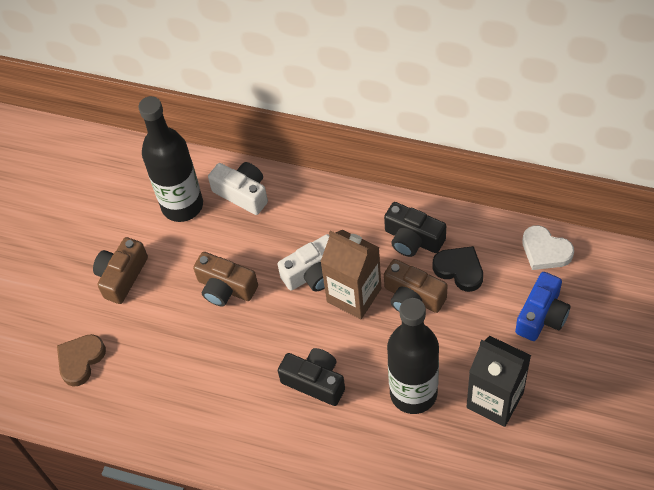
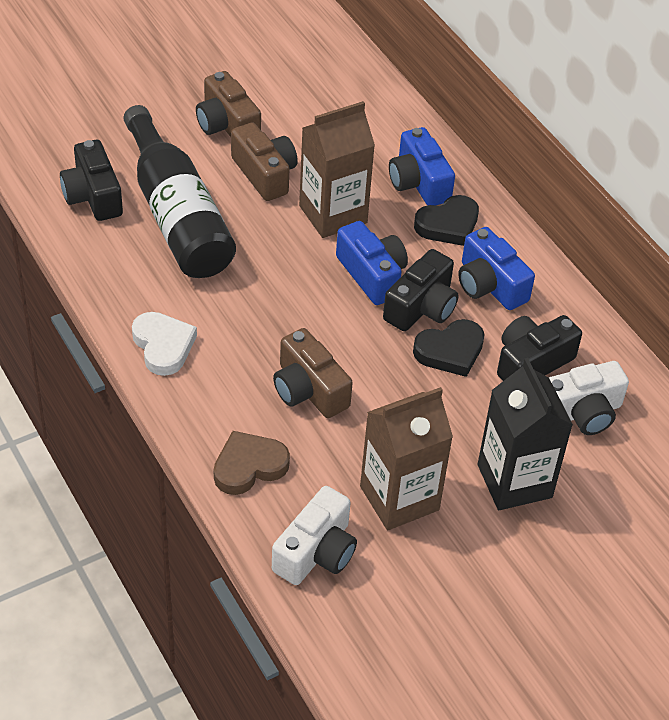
black bottle: [138,96,203,222] [387,298,439,414] = 2 -> [123,105,236,278] = 1
black camera: [278,348,345,406] [384,202,446,257] = 2 -> [60,140,123,221] [383,249,459,331] [497,315,582,381] = 3
black heart: [433,246,483,292] = 1 -> [413,319,485,377] [414,195,479,246] = 2
blue camera: [515,272,570,341] = 1 -> [336,221,408,305] [389,127,455,206] [459,227,535,310] = 3
brown carton: [320,230,381,319] = 1 -> [299,101,375,238] [360,387,453,530] = 2

